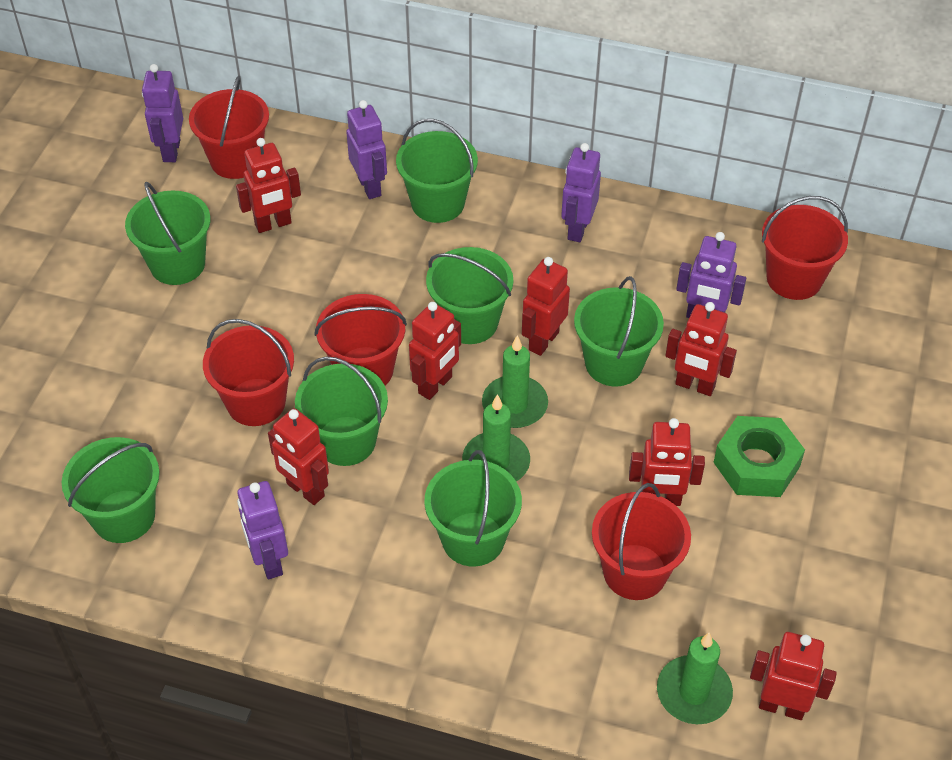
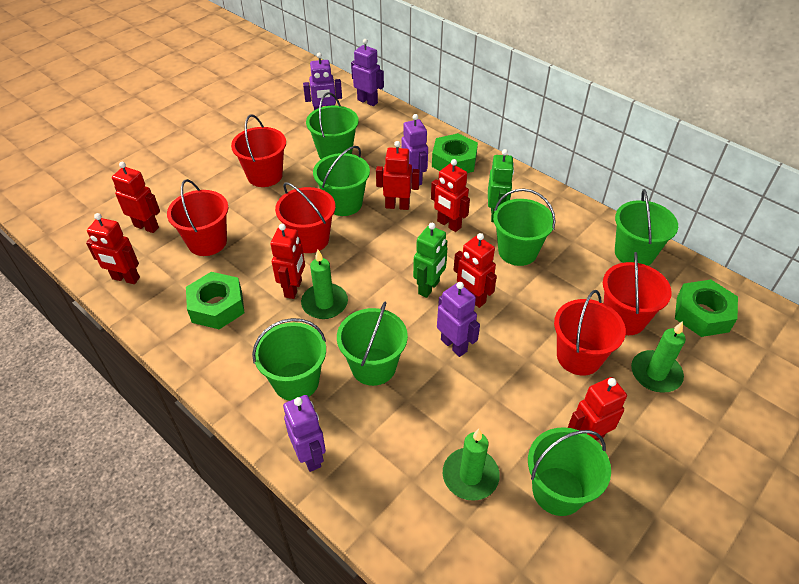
green nut: [713,416,805,497] = 1 -> [186,272,245,330] [432,133,478,173] [675,280,738,337] = 3
green robot: none = 0 -> [413,223,447,298] [488,149,514,222] = 2

